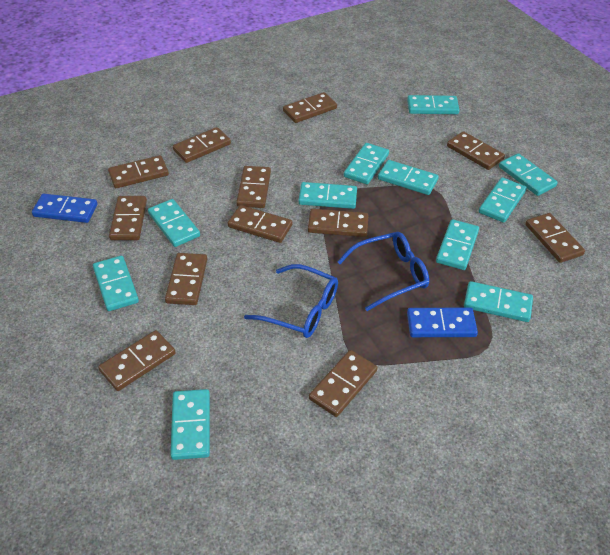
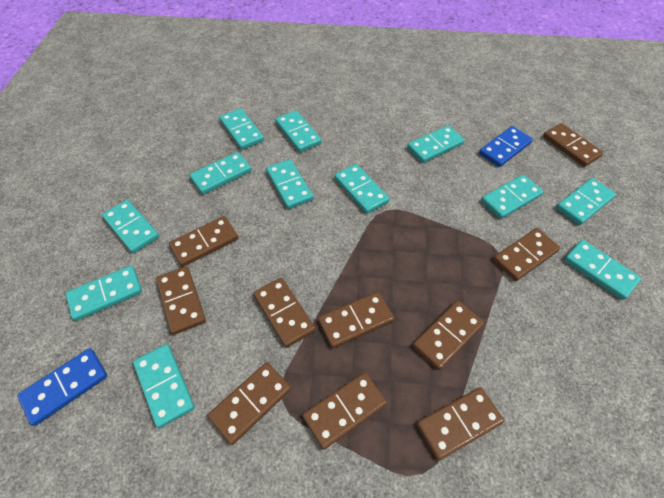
blue glasses: [244,264,338,338] [337,232,429,311] = 2 -> none = 0
brown domino: [98,330,175,391] [108,155,169,188] [109,196,147,240] [165,253,207,305] [173,127,231,163] [228,205,292,243] [236,166,271,208] [283,92,337,123] [308,209,368,237] [309,350,377,417] [447,131,505,170] [525,213,585,263] = 12 -> [156,266,206,335] [169,216,238,267] [208,362,291,445] [253,278,315,348] [302,372,387,450] [318,292,394,348] [413,300,484,370] [417,387,504,461] [493,228,560,281] [543,123,603,167] = 10
turquoise domino: [93,256,139,311] [148,199,200,247] [170,389,210,460] [299,182,357,209] [344,143,389,184] [378,160,439,195] [407,95,460,114] [436,219,479,270] [464,281,533,322] [479,177,527,223] [499,153,558,196] = 11 -> [66,266,142,321] [102,200,159,253] [133,344,195,428] [189,152,252,194] [219,108,264,150] [266,159,313,209] [275,110,322,152] [334,164,390,214] [407,125,465,163] [481,175,543,219] [556,178,616,225] [564,240,641,300] = 12

